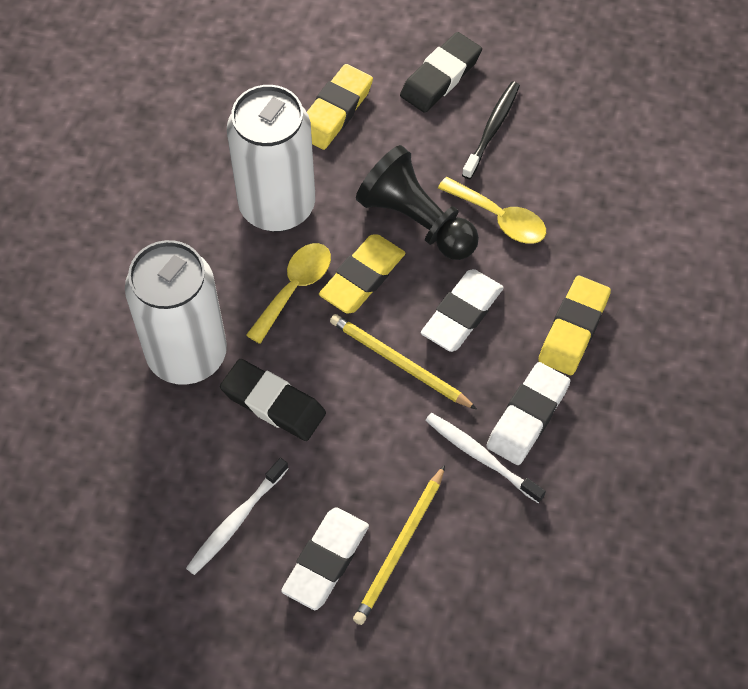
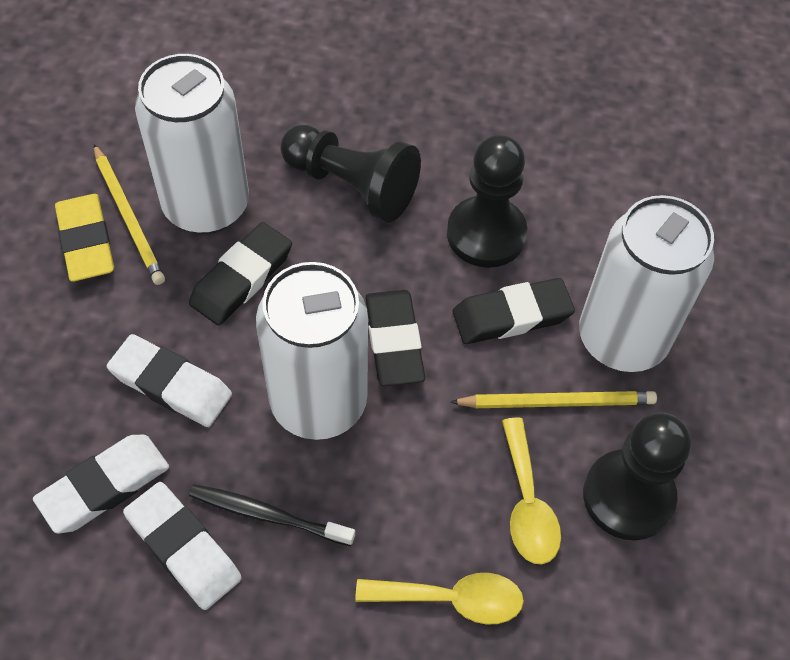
black eraser: [220,359,326,441] [400,32,482,113] = 2 -> [189,222,292,326] [365,290,425,386] [453,278,575,344] = 3
black pawn: [356,145,479,260] = 1 -> [281,125,421,223] [447,135,528,268] [583,412,691,540] = 3
white can: [125,240,227,385] [227,85,315,232] = 2 -> [135,54,249,234] [256,262,368,440] [579,195,714,372] = 3
white toothbrush: [186,458,289,575] [425,413,546,503] = 2 -> none = 0
yellow eraser: [307,64,373,150] [319,234,406,314] [538,276,611,375] = 3 -> [55,194,114,282] = 1

